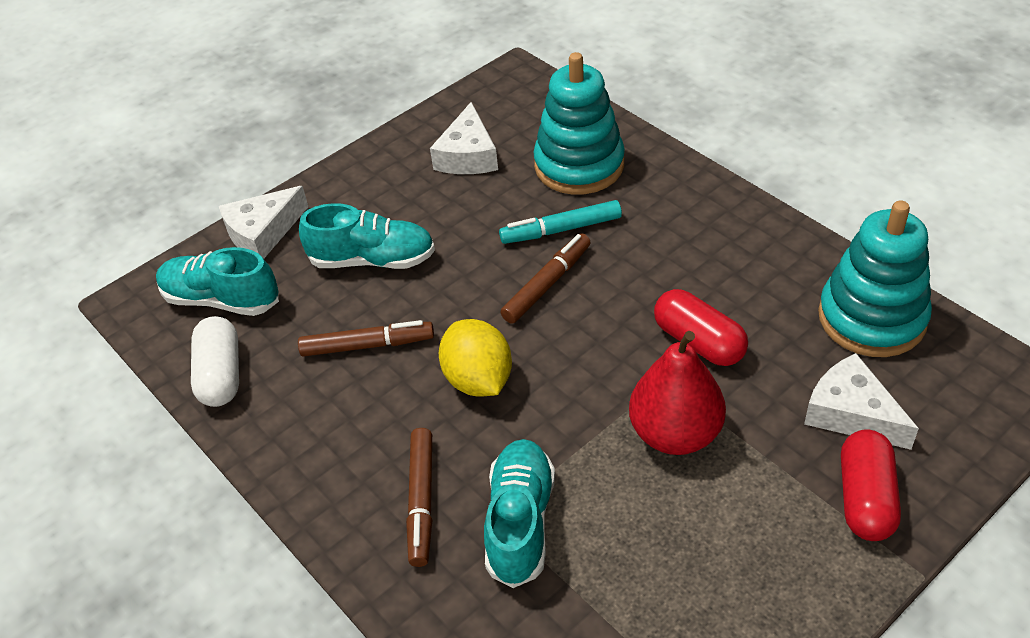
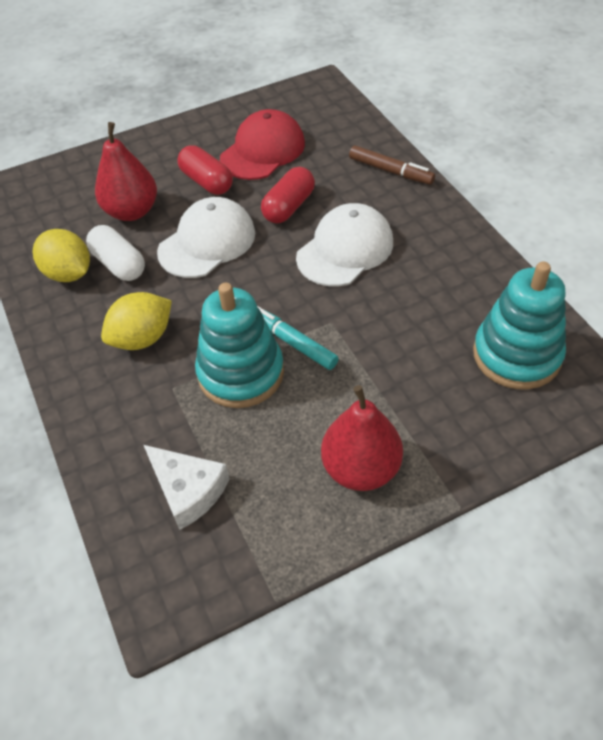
brown marker: [298,320,434,357] [406,428,432,567] [500,233,591,324] = 3 -> [349,145,435,185] = 1
red cap: none = 0 -> [220,109,305,180] = 1
red pear: [629,331,726,455] = 1 -> [95,122,157,221] [321,385,403,491] = 2
turquoise shoe: [156,247,279,316] [299,203,435,269] [484,439,555,588] = 3 -> none = 0
white cap: none = 0 -> [157,197,255,278] [296,203,393,286] = 2
white cheese: [219,186,308,259] [430,102,498,174] [804,353,919,450] = 3 -> [144,445,230,530] = 1
yellow lemon: [439,319,512,397] = 1 -> [33,229,90,282] [101,292,172,350] = 2

